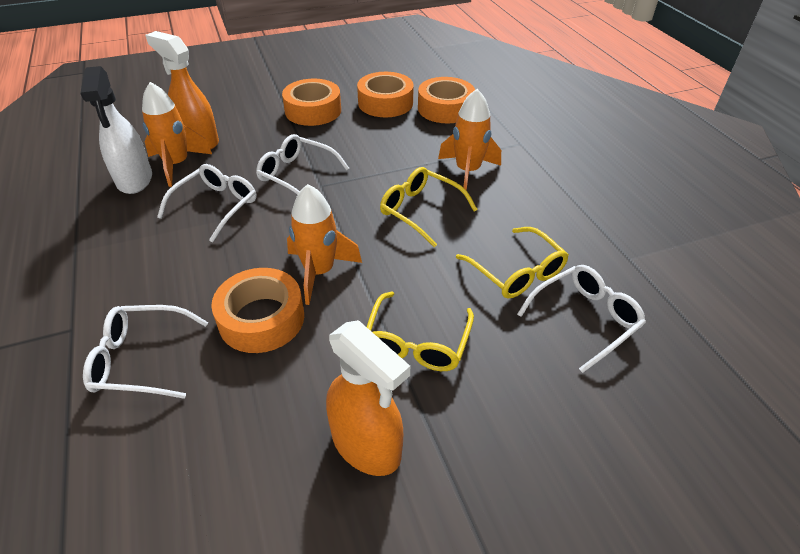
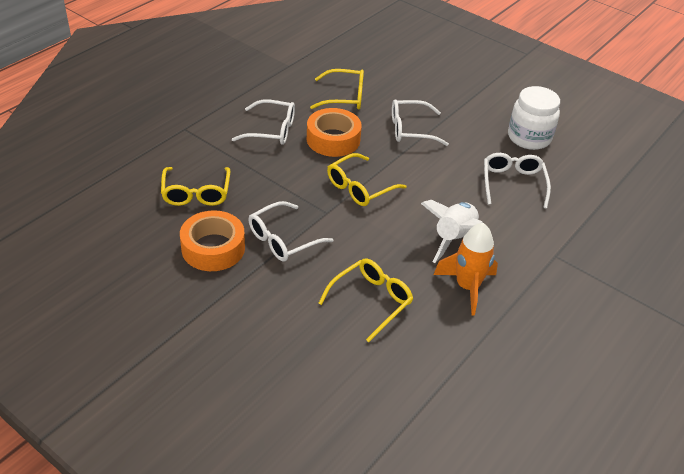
orange rocket: [142,82,212,187] [287,184,362,305] [438,89,501,191] = 3 -> [434,223,498,315] = 1
orange spray bottle: [145,31,219,150] [326,320,410,476] = 2 -> none = 0
orange tape: [211,268,304,353] [282,79,341,126] [357,72,414,117] [418,77,475,123] = 4 -> [180,210,245,271] [307,108,362,157] = 2
white jar: none = 0 -> [508,86,560,150] = 1
white rocket: none = 0 -> [421,200,482,263] = 1
white spray bottle: [80,66,152,194] = 1 -> none = 0
yellow glasses: [367,291,474,371] [380,167,478,247] [456,227,569,299] = 3 -> [161,167,231,206] [310,69,364,109] [318,258,413,342] [327,153,407,206] = 4

